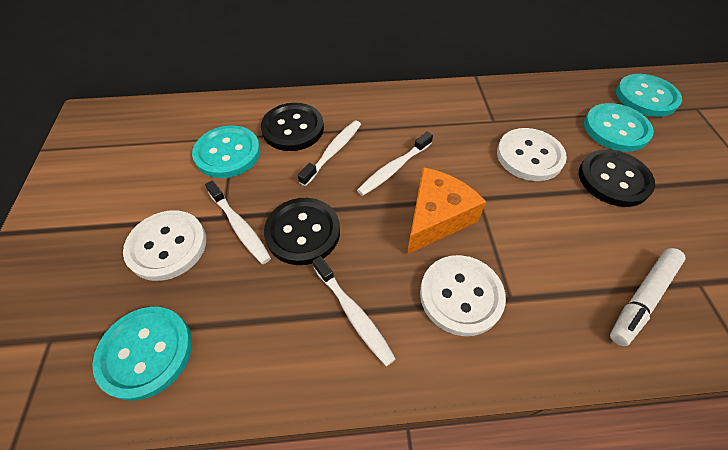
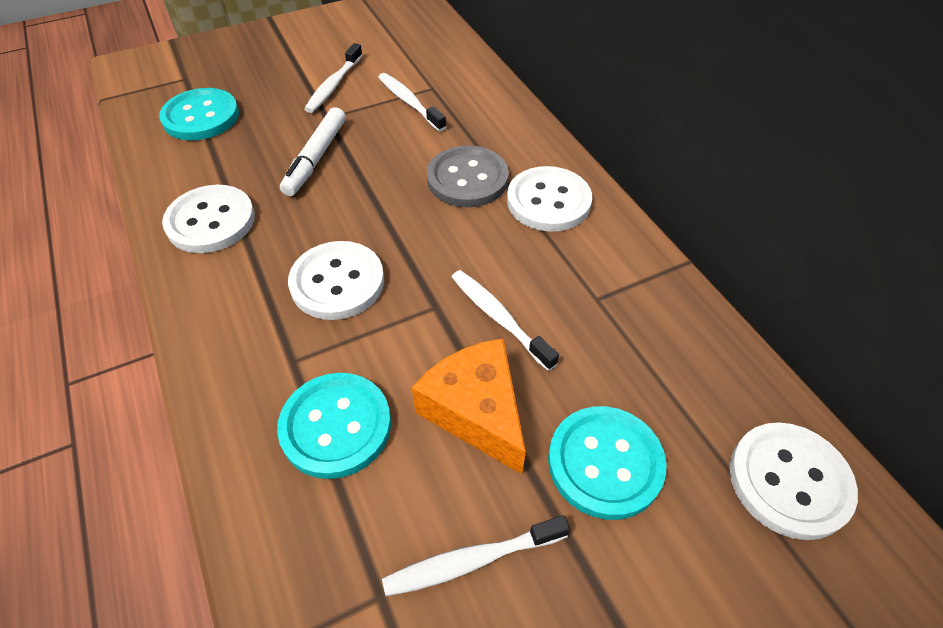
black button: [261,103,324,151] [264,198,340,265] [579,149,655,207] = 3 -> none = 0
grey button: none = 0 -> [427,146,509,208] = 1
turquoise button: [92,307,192,401] [192,125,260,178] [584,103,654,152] [616,74,682,117] = 4 -> [159,88,239,140] [277,373,391,479] [548,406,667,520] = 3
white button: [123,210,206,281] [420,255,506,336] [497,128,567,181] = 3 -> [162,185,255,253] [288,241,384,320] [507,166,592,232] [729,422,858,540] = 4

